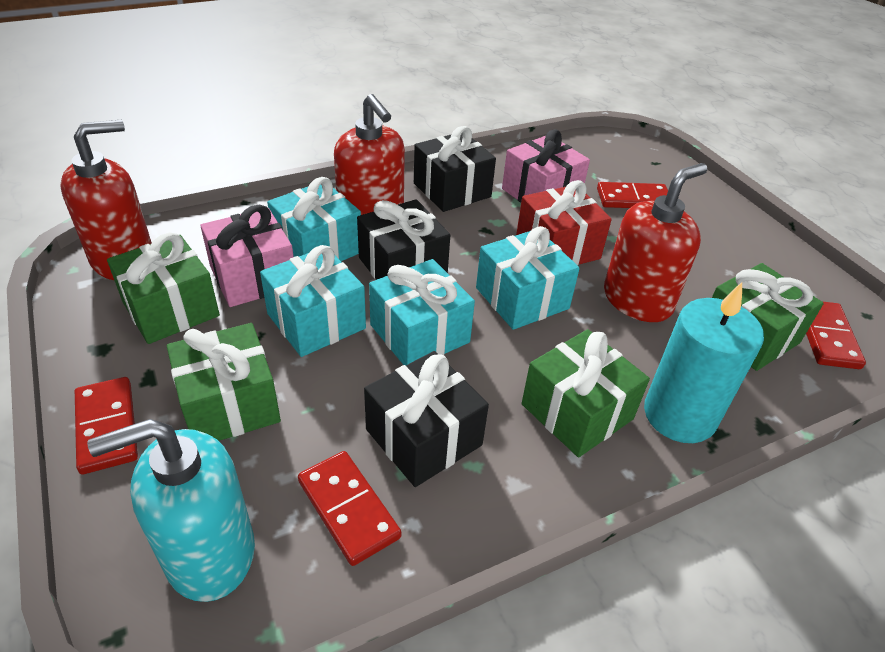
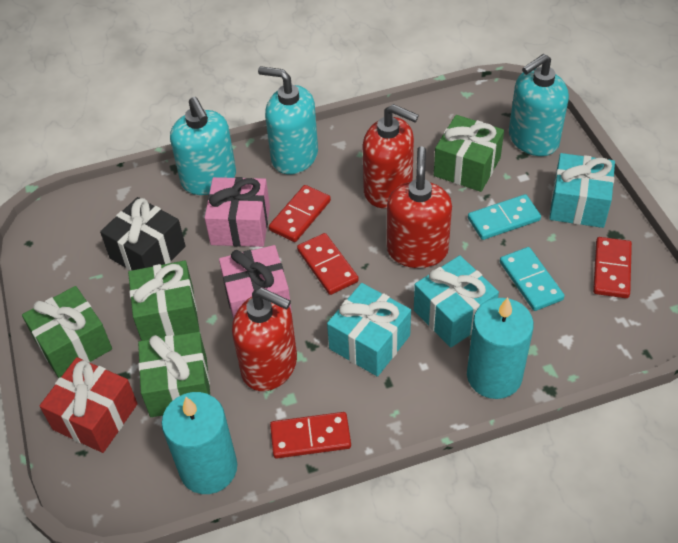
black gift: [357,199,450,280] [364,351,489,487] [414,126,496,212] = 3 -> [100,197,186,271] = 1
turquoise candle: [644,282,764,443] = 1 -> [161,392,237,494] [467,297,534,399] = 2
turquoise domino: none = 0 -> [468,194,541,240] [500,247,564,311] = 2
turquoise gift: [260,245,366,357] [267,177,361,261] [369,259,475,366] [476,226,580,330] = 4 -> [327,283,411,377] [414,255,499,348] [549,153,615,228] = 3
turquoise soap dispenser: [87,419,255,602] = 1 -> [170,97,236,195] [258,66,318,174] [509,54,569,156] = 3

